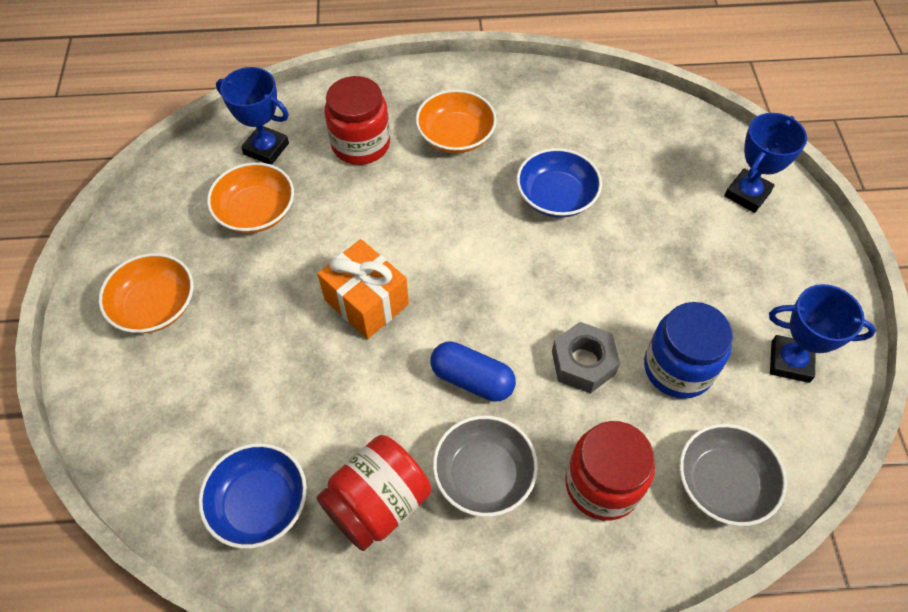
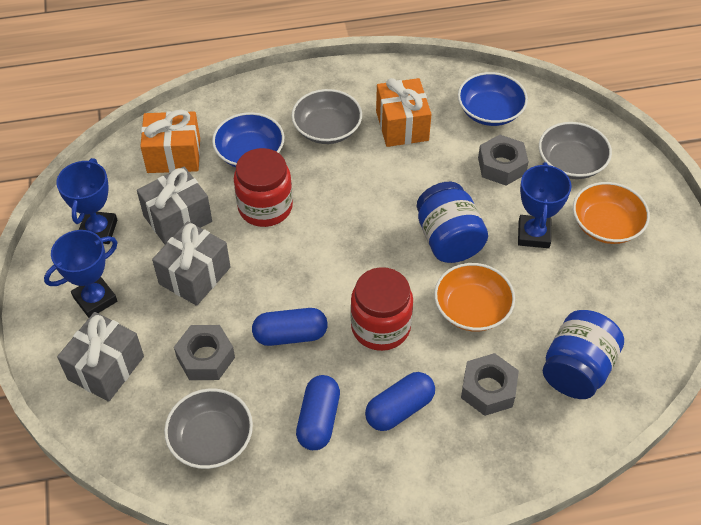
blue capsule: [431,341,516,402] = 1 -> [252,308,328,346] [296,375,340,450] [365,372,435,431] = 3
blue jar: [644,302,733,399] = 1 -> [417,182,488,263] [543,310,624,399] = 2
grey bowl: [433,415,538,517] [679,424,787,526] = 2 -> [164,388,253,469] [292,89,362,144] [539,122,612,179] = 3
grey gift: none = 0 -> [57,312,144,402] [137,166,212,245] [152,221,230,306] = 3
grey nut: [552,322,620,393] = 1 -> [174,325,235,380] [461,353,519,416] [478,135,529,186] = 3
orange bowl: [99,253,194,333] [207,162,294,233] [416,89,497,153] = 3 -> [434,263,515,332] [573,182,650,244] = 2
orange gift: [317,239,409,339] = 1 -> [140,110,200,173] [376,78,432,147] = 2
red jar: [317,435,431,551] [325,76,390,165] [565,421,655,521] = 3 -> [234,148,293,227] [351,267,413,351] = 2

